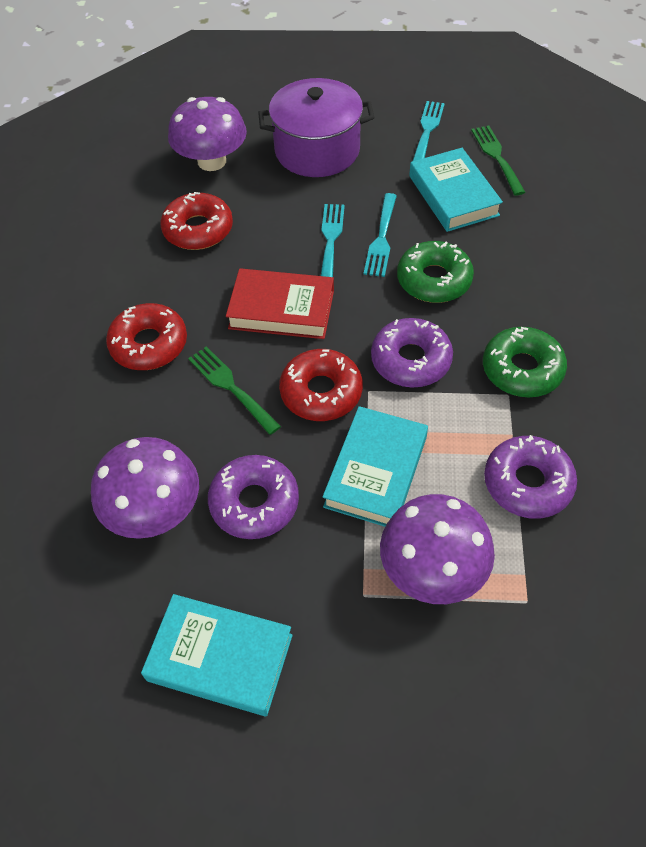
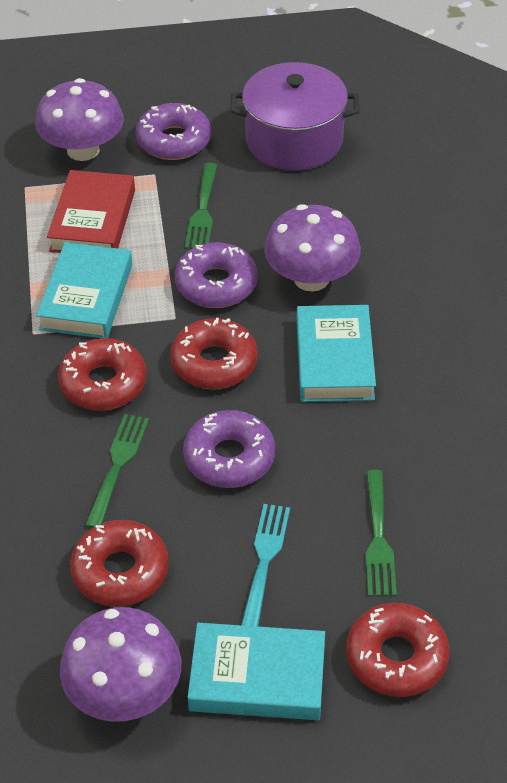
green donut: [397,241,474,303] [483,327,567,397] = 2 -> none = 0
green fork: [188,346,281,435] [471,126,526,196] = 2 -> [85,414,149,528] [185,163,218,249] [366,470,397,596] = 3
red donut: [106,303,187,370] [160,192,233,250] [279,349,363,421] = 3 -> [58,338,147,411] [70,520,169,607] [170,318,258,389] [346,603,449,697] = 4
turquoise fork: [321,204,345,277] [364,193,397,277] [413,101,445,161] = 3 -> [241,504,290,626] = 1

